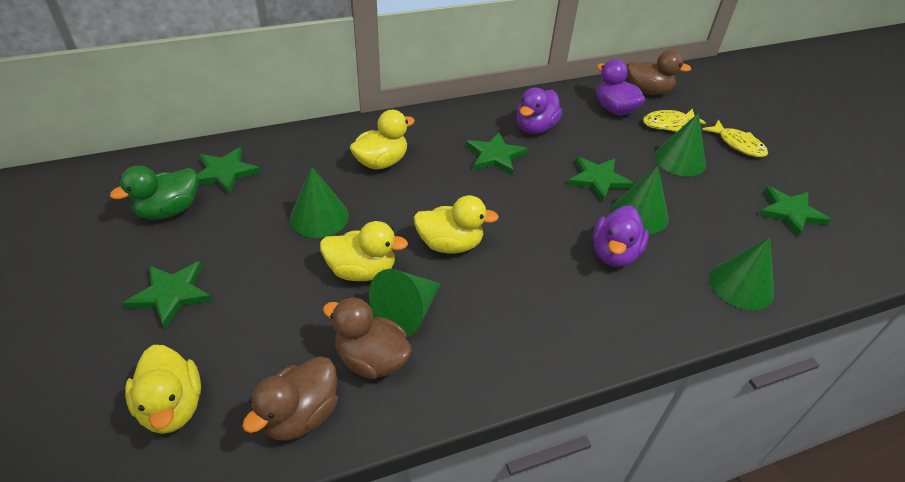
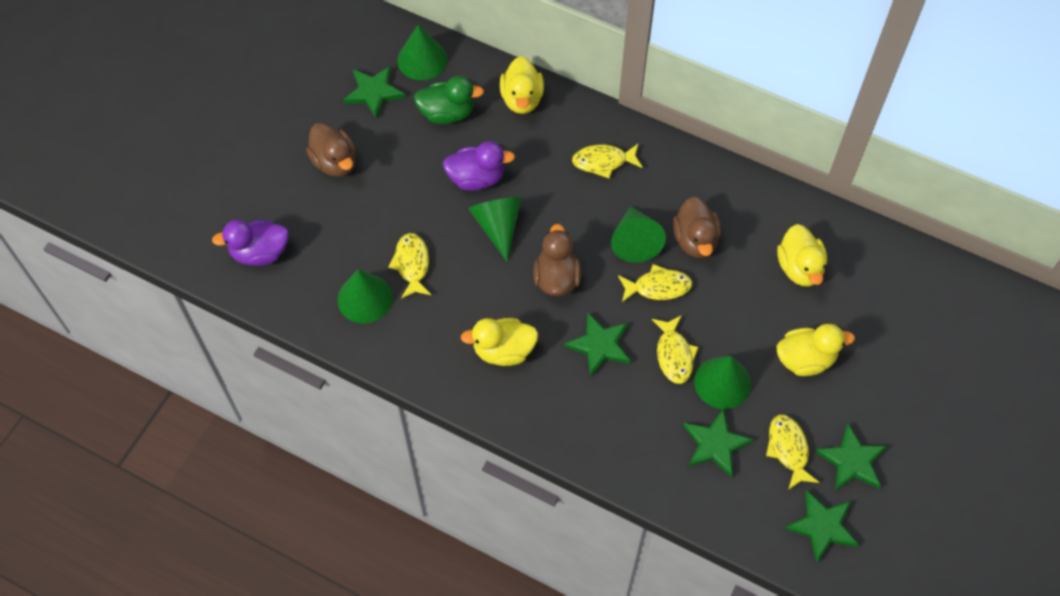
purple duck: [516,88,562,134] [593,205,649,267] [597,59,645,115] = 3 -> [212,220,289,266] [443,141,515,191] = 2
yellow fish: [643,109,706,132] [702,120,768,157] = 2 -> [388,233,431,299] [572,144,643,178] [618,264,692,302] [652,315,698,384] [766,415,819,490] = 5

